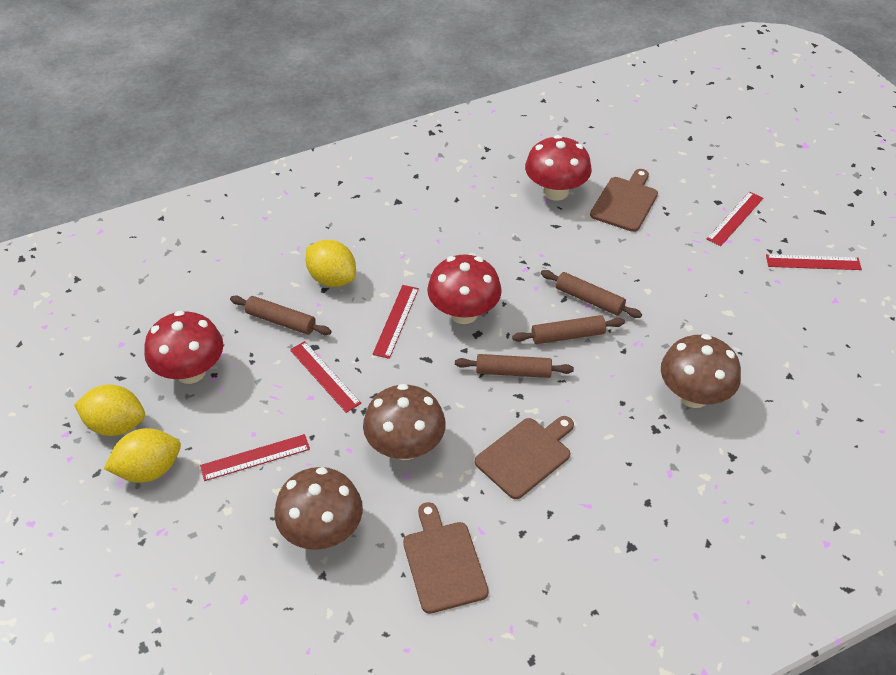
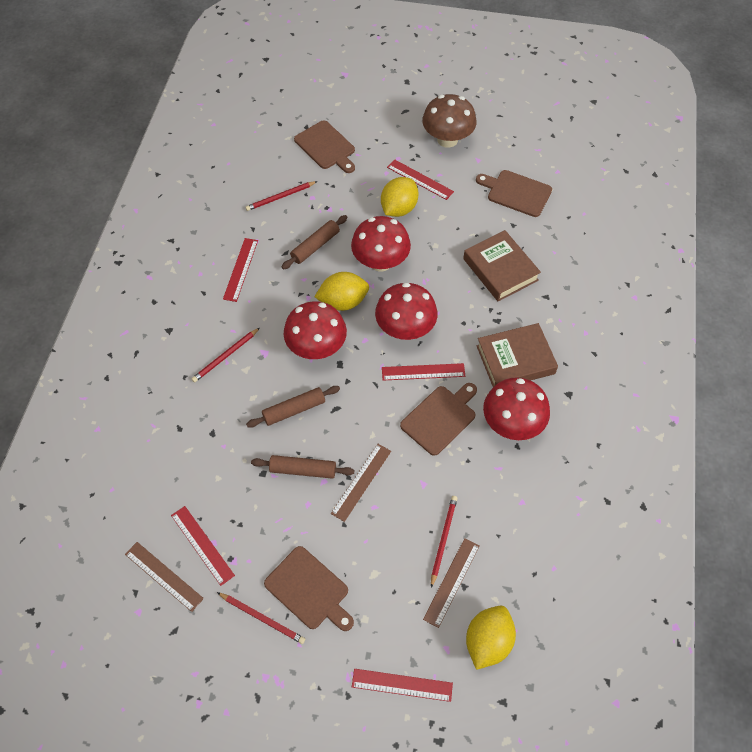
brown book: none = 0 -> [463,230,541,301] [477,323,558,387] = 2
brown cutting board: [403,502,489,614] [475,416,574,499] [590,169,658,232] = 3 -> [264,546,354,631] [294,120,355,173] [400,383,477,456] [476,170,552,217] = 4
brown mushroom: [274,467,363,550] [363,384,446,460] [661,334,741,408] = 3 -> [422,94,477,148] = 1
brown rolling pin: [230,295,331,335] [455,354,574,378] [512,315,625,344] [541,270,642,318] = 4 -> [246,386,340,428] [251,455,354,479] [282,215,348,270] = 3
brown ruler: none = 0 -> [125,542,204,612] [331,444,391,522] [423,538,480,628] = 3
red mushroom: [144,311,223,384] [427,255,502,324] [525,135,592,200] = 3 -> [283,301,347,359] [351,216,411,272] [375,283,438,340] [483,377,550,440] = 4
red pencil: none = 0 -> [191,328,260,383] [217,592,305,644] [245,181,317,211] [431,496,458,588] = 4

